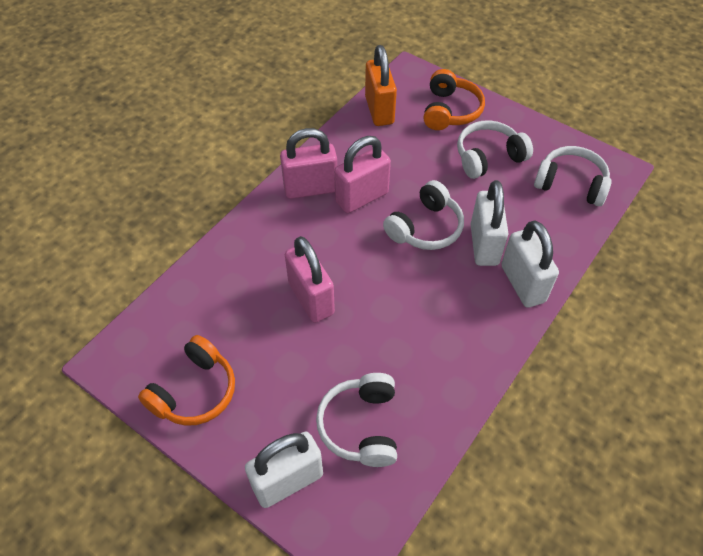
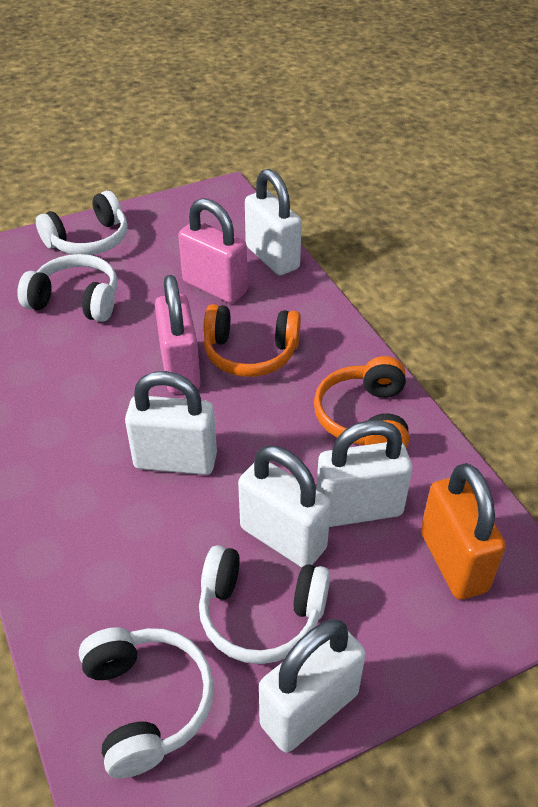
pink padlock: [280,128,337,199] [285,236,335,323] [334,136,391,213] = 3 -> [155,275,201,394] [178,198,248,304] = 2
white padlock: [245,432,323,508] [471,180,509,266] [501,221,559,308] = 3 -> [125,371,217,475] [238,446,331,568] [245,169,302,275] [259,619,366,753] [316,420,412,527] = 5

